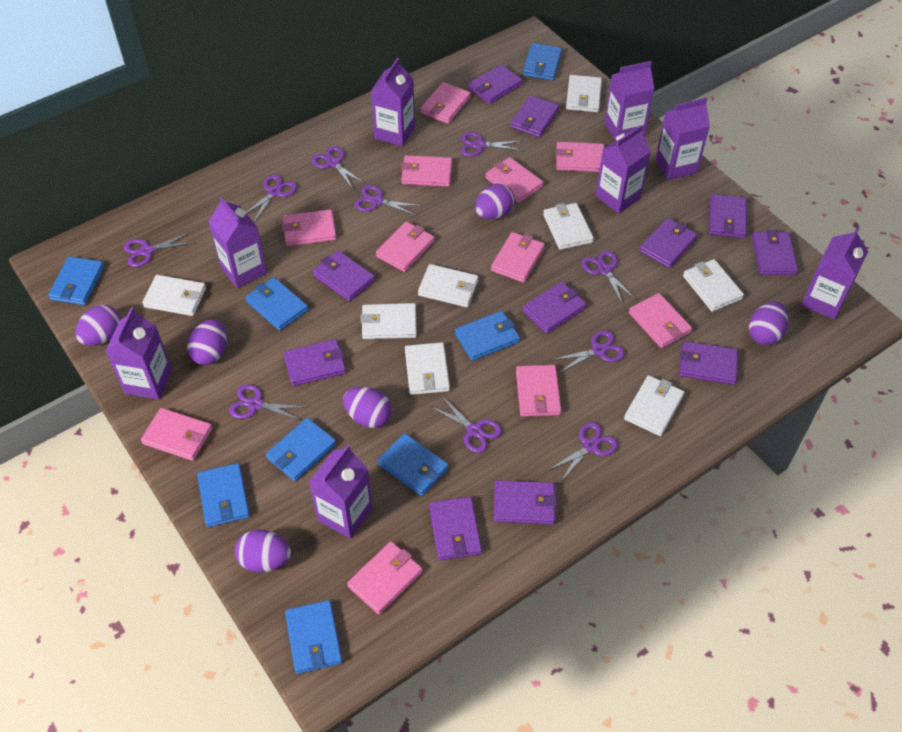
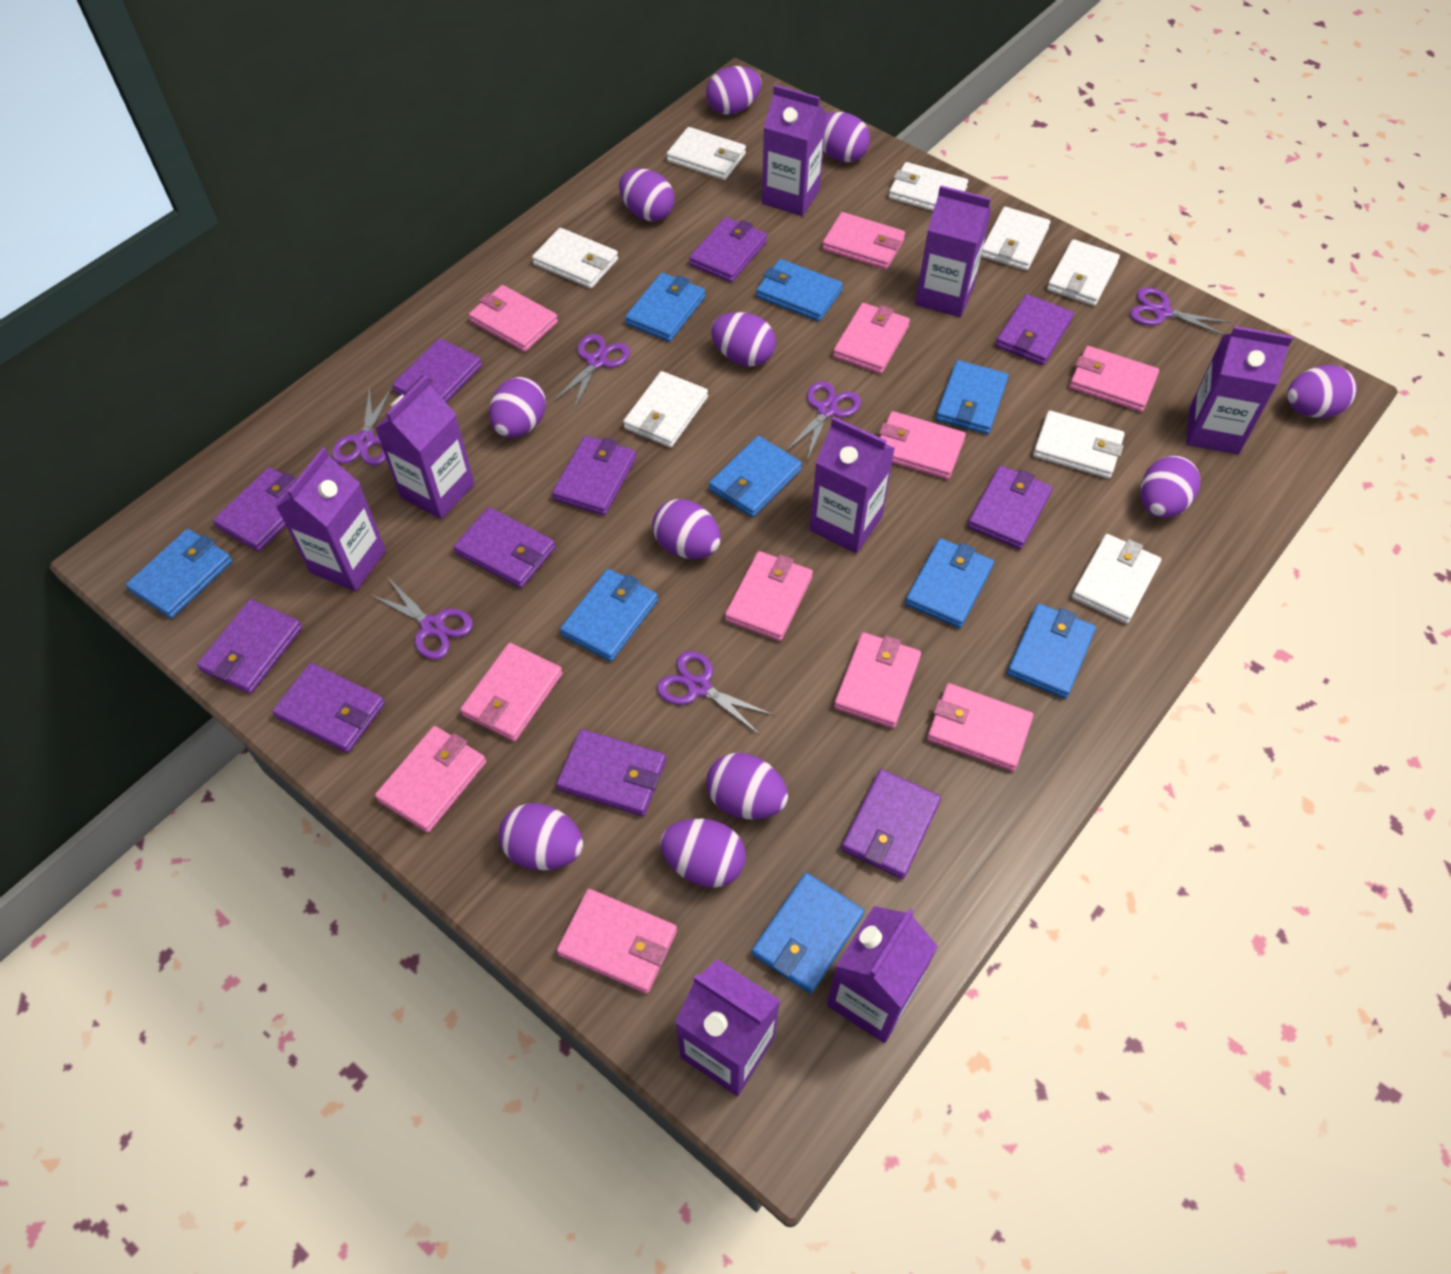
blue wallet: [48,256,104,305] [197,463,250,527] [245,277,308,331] [266,418,336,482] [285,600,342,674] [377,433,449,496] [455,311,520,361] [523,43,562,80] = 8 -> [126,529,232,618] [560,569,658,662] [625,273,705,342] [709,436,802,517] [752,873,864,994] [756,259,843,321] [905,538,994,628] [936,360,1009,434] [1007,604,1096,699] = 9
purple egg: [76,305,121,346] [187,319,227,365] [235,530,291,573] [343,387,392,428] [475,184,515,220] [749,302,788,345] = 6 -> [489,377,546,438] [499,803,583,870] [619,168,675,221] [652,499,721,559] [660,819,746,888] [706,66,762,115] [707,753,788,819] [711,312,776,367] [823,112,870,162] [1141,455,1201,518] [1287,365,1357,418] = 11
purple scissors: [124,232,194,267] [229,384,305,421] [246,175,297,222] [311,146,364,189] [354,185,422,216] [430,395,502,453] [461,132,523,157] [547,422,618,481] [551,330,625,373] [581,251,635,305] = 10 -> [332,387,392,466] [368,577,473,660] [553,334,630,409] [657,651,775,735] [786,381,861,461] [1130,288,1231,335] = 6

